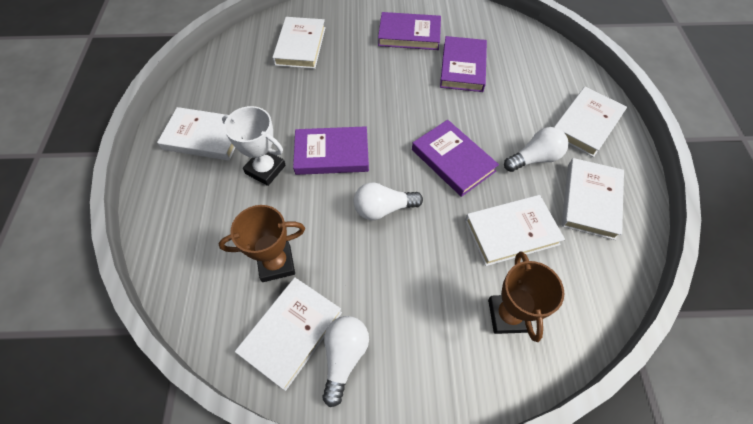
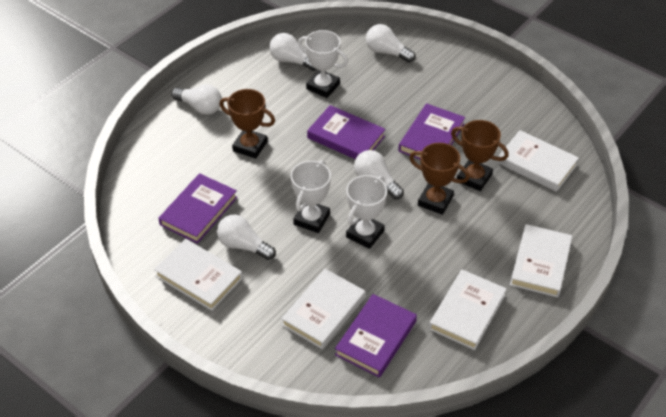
brown trophy: [219,205,305,282] [488,251,564,342] = 2 -> [220,89,275,159] [409,143,470,215] [451,120,509,191] = 3
white book: [157,107,235,161] [235,277,342,391] [272,17,326,69] [465,195,565,266] [554,87,627,157] [562,158,624,240] = 6 -> [154,239,243,311] [281,269,365,349] [429,269,507,350] [497,130,579,192] [510,224,573,297] = 5
white light bulb: [322,316,369,407] [353,182,423,220] [504,127,568,172] = 3 -> [171,84,222,115] [217,215,276,260] [269,33,317,71] [354,150,404,200] [366,24,415,63] = 5
white trophy: [222,106,286,186] = 1 -> [291,160,331,233] [298,30,348,98] [346,175,387,249] = 3

